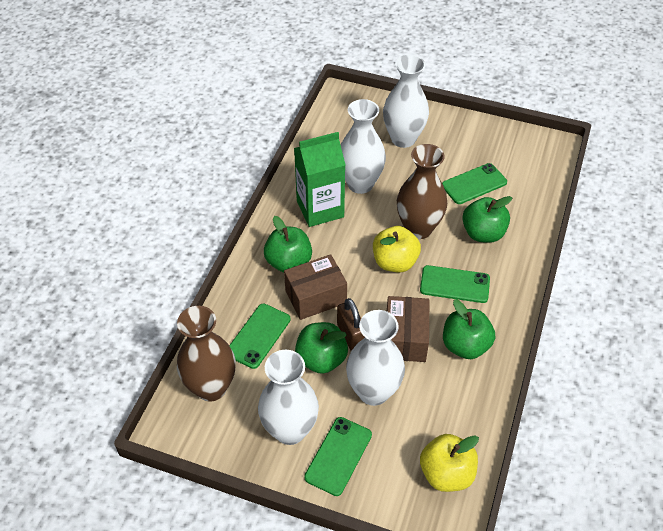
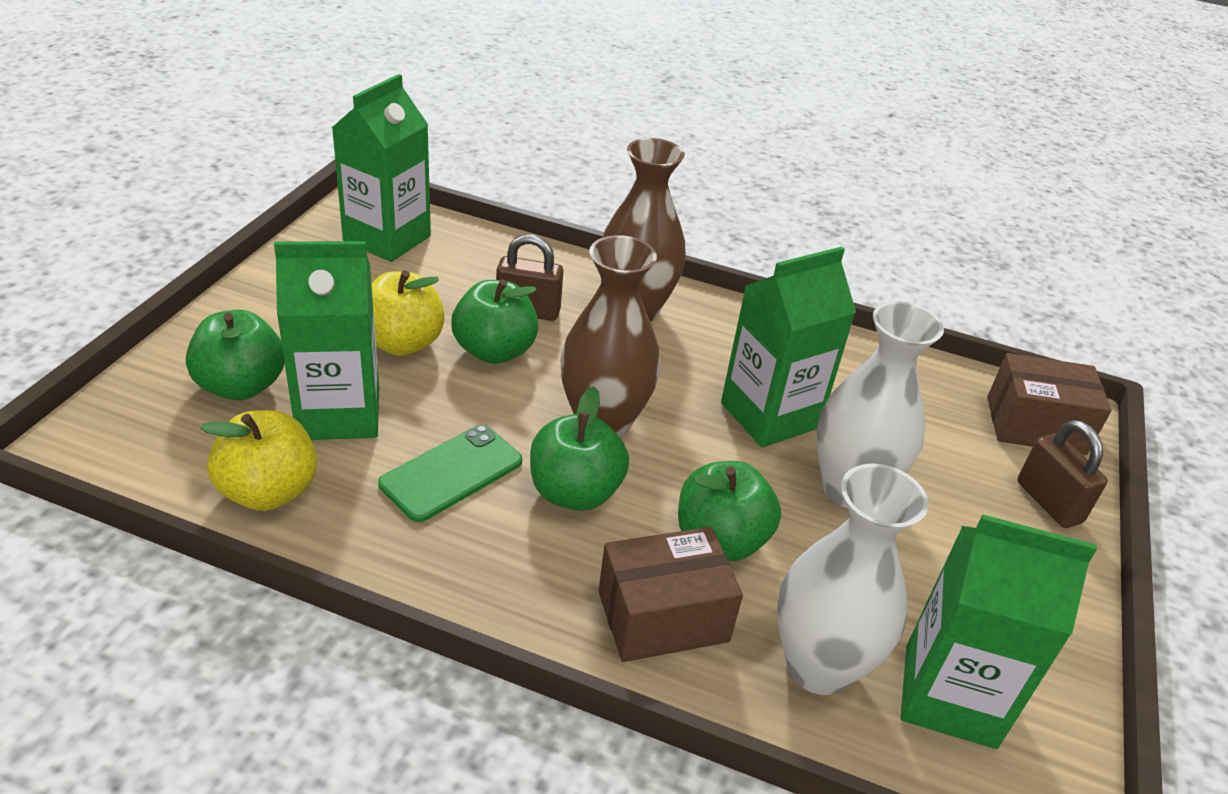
brown padlock: [337,298,365,351] = 1 -> [496,234,563,321] [1017,420,1108,528] = 2
green carton: [294,132,345,227] = 1 -> [274,241,379,440] [332,74,431,262] [721,247,856,448] [900,514,1097,749] = 4
green phone: [229,304,290,369] [304,417,372,496] [420,265,490,303] [442,163,507,204] = 4 -> [378,425,522,522] = 1
white vase: [258,350,319,445] [341,99,386,194] [346,310,405,406] [383,55,429,148] = 4 -> [777,463,928,695] [816,301,944,508] = 2

